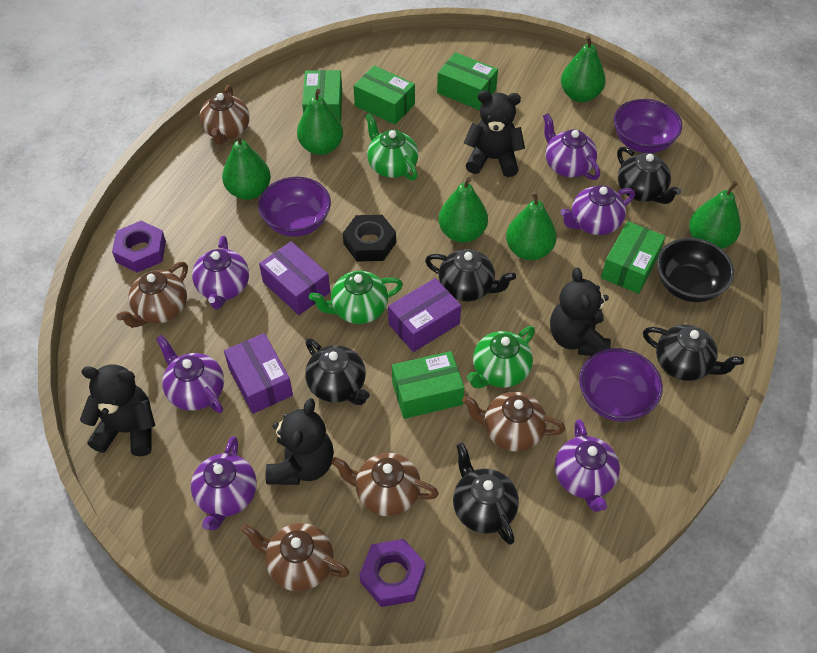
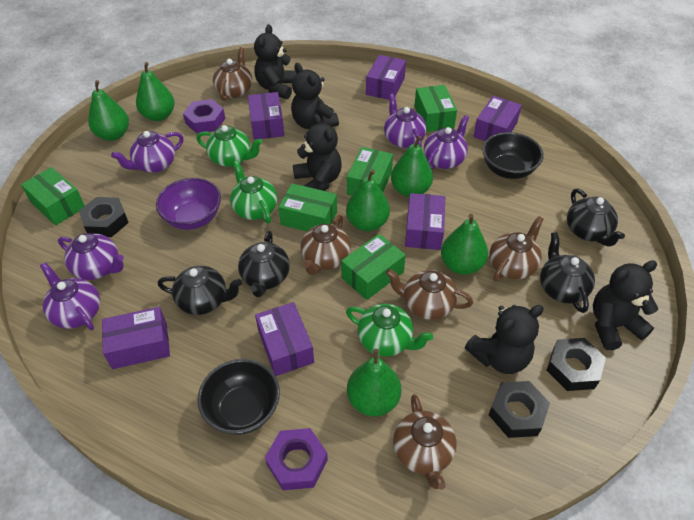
black bowl: [657,238,734,302] = 1 -> [197,359,280,435] [482,132,544,179] = 2
black nut: [343,215,396,262] = 1 -> [79,197,129,237] [489,381,550,438] [546,338,606,391] = 3
black teapot: [305,338,370,405] [425,249,516,301] [453,443,519,545] [617,147,681,204] [643,325,744,381] = 5 -> [158,266,242,315] [238,231,290,297] [540,232,595,313] [567,189,625,246] = 4
black teddy bear: [80,364,155,456] [266,398,334,485] [464,90,525,177] [550,267,611,356] = 4 -> [254,24,297,99] [291,63,339,129] [293,114,342,191] [465,305,544,374] [593,260,658,350] = 5
purple bowl: [258,177,331,237] [579,348,663,422] [614,99,682,153] = 3 -> [156,178,221,230] = 1
purple box: [224,333,293,414] [259,241,330,315] [388,278,461,352] = 3 -> [102,307,170,369] [248,92,284,140] [255,302,314,376] [366,55,406,100] [405,193,445,250] [473,96,522,141] = 6
purple teapot: [156,335,224,413] [191,436,257,530] [192,236,249,309] [543,113,600,180] [555,419,620,512] [560,185,635,235] = 6 -> [40,262,100,330] [58,233,124,280] [111,131,184,173] [384,94,427,148] [424,115,469,170] = 5

